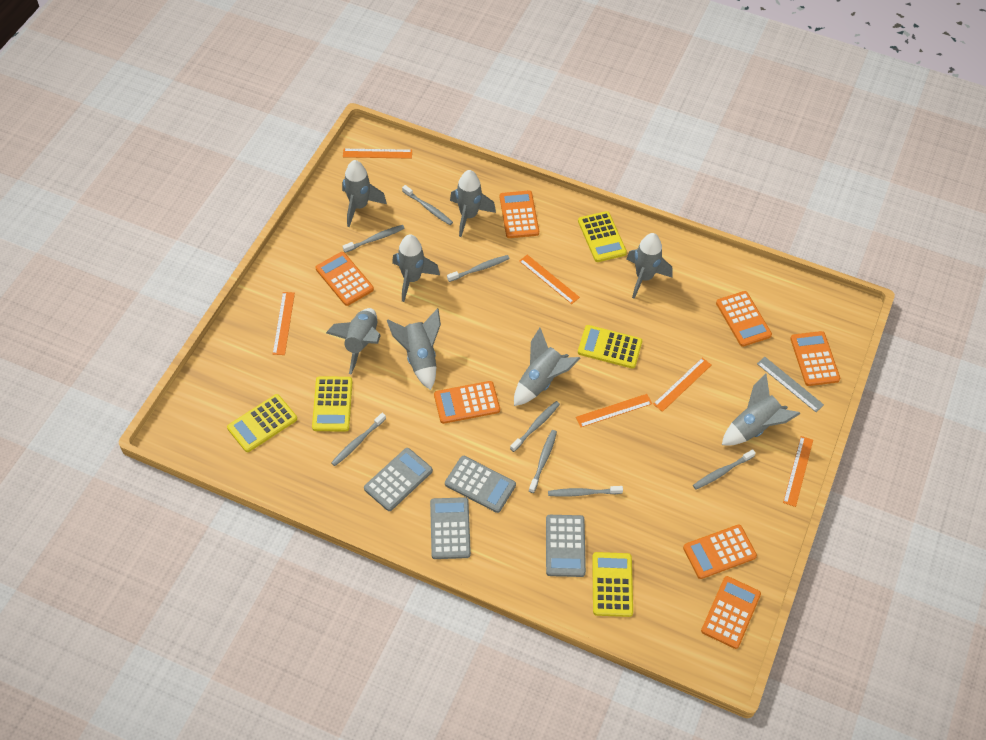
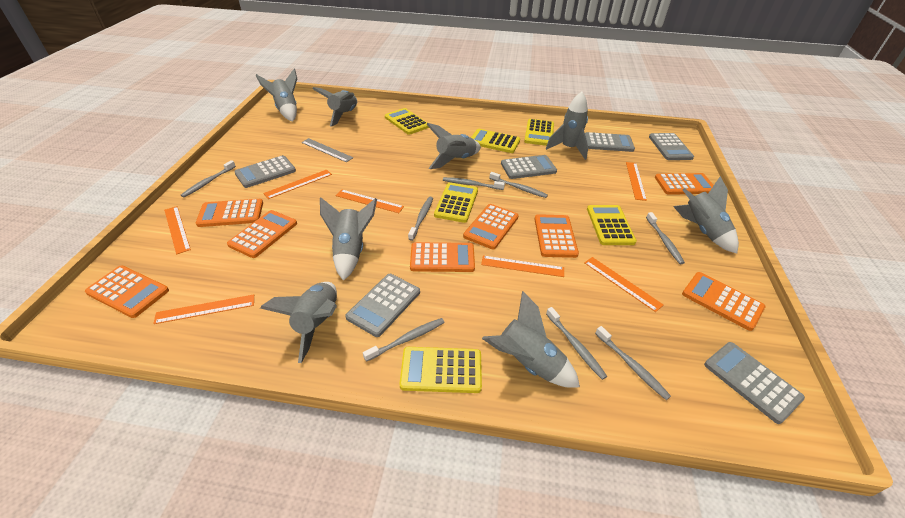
grey calculator: [364,448,433,511] [430,497,471,559] [445,456,516,513] [546,515,586,577] = 4 -> [234,155,296,188] [345,274,420,337] [501,155,557,179] [585,132,635,152] [649,133,694,160] [704,342,805,424] = 6
orange calculator: [316,252,374,306] [434,381,500,424] [500,191,539,238] [683,524,757,579] [701,576,761,649] [716,291,772,347] [790,331,840,386] = 7 -> [85,266,169,318] [196,199,263,227] [227,210,297,258] [410,242,475,272] [463,204,519,249] [534,214,579,258] [655,173,714,195] [682,272,765,331] = 8
orange ruler: [273,292,295,355] [343,149,412,159] [519,255,580,304] [576,394,652,427] [653,358,711,412] [783,436,813,507] = 6 -> [153,295,254,324] [164,206,191,254] [263,170,332,199] [336,189,404,213] [481,256,564,277] [584,257,663,312] [626,162,647,201] = 7
yellow calculator: [227,394,297,452] [312,376,353,432] [578,211,627,262] [578,325,642,369] [592,552,633,617] = 5 -> [385,108,429,135] [399,347,482,393] [434,183,478,223] [471,129,520,153] [524,119,554,146] [587,205,637,245] = 6

